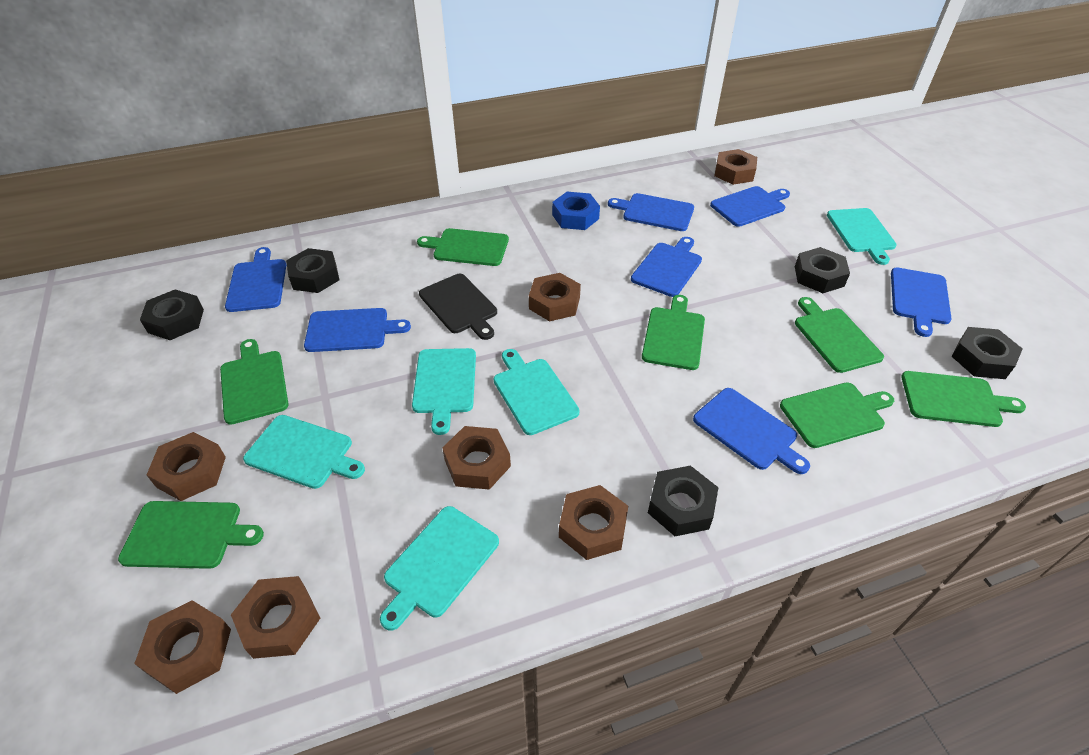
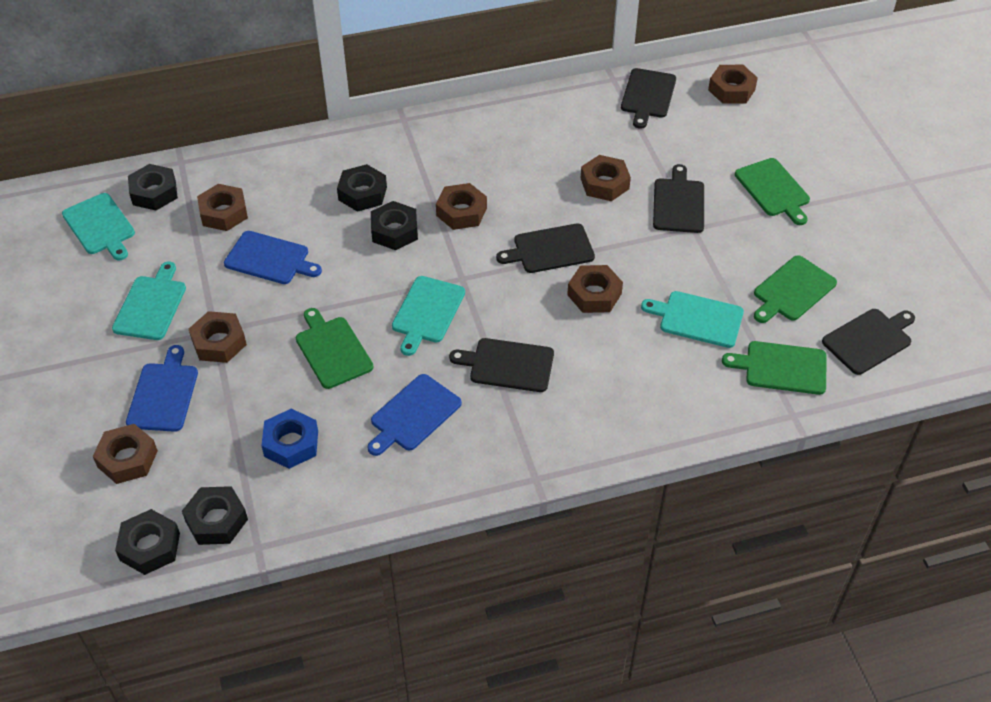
black cutting board: [419,274,497,340] = 1 -> [449,338,554,392] [496,224,595,273] [621,68,676,129] [653,164,704,233] [822,309,915,375] = 5
blue cutting board: [225,247,286,312] [304,308,411,352] [608,193,694,231] [631,237,702,297] [693,388,810,474] [710,186,790,227] [891,268,952,337] = 7 -> [126,345,198,432] [224,231,322,284] [367,374,462,456] = 3
green cutting board: [118,501,264,569] [220,339,288,425] [417,228,509,266] [642,295,705,370] [780,382,894,448] [795,297,884,373] [901,371,1026,427] = 7 -> [296,308,374,389] [722,341,826,395] [735,158,810,225] [754,255,837,323] = 4
turquoise cutting board: [243,415,365,489] [380,506,499,631] [412,348,476,435] [494,349,580,435] [827,208,897,265] = 5 -> [62,193,135,260] [112,262,186,340] [392,276,465,356] [641,291,744,348] = 4

